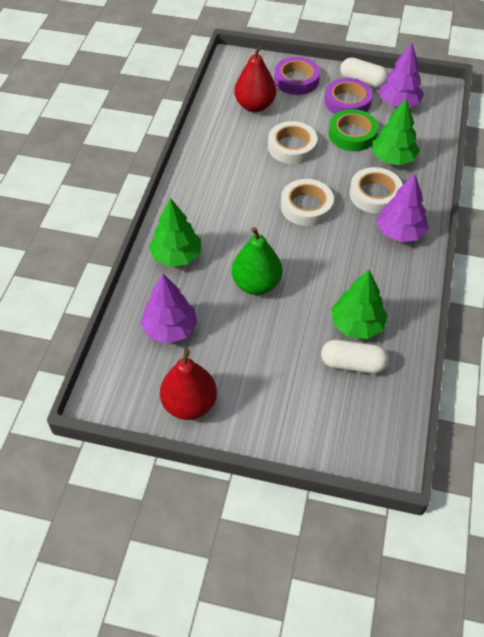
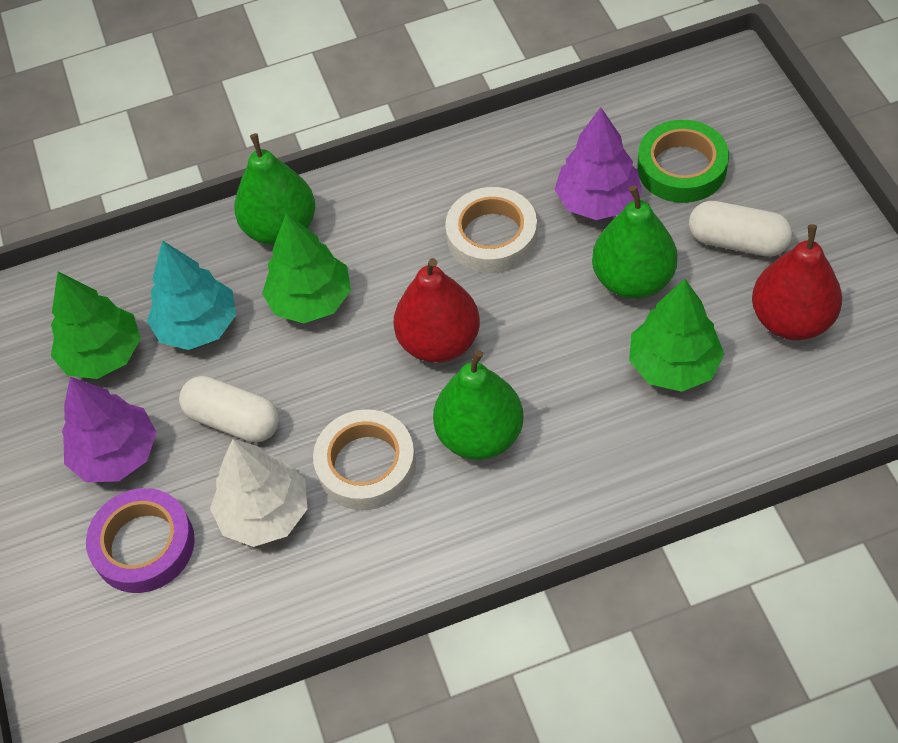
green pear: [232,227,282,295] = 1 -> [234,133,315,246] [433,350,523,460] [592,185,678,299] = 3
purple tape: [274,57,320,95] [325,78,373,114] = 2 -> [86,488,195,593] = 1
purple tree: [140,274,197,344] [376,174,428,242] [379,43,424,107] = 3 -> [62,377,157,482] [554,107,642,220] = 2
turquoise tree: none = 0 -> [147,240,236,350] = 1
white tape: [268,121,317,164] [281,179,334,226] [350,167,403,214] = 3 -> [313,409,416,510] [445,187,537,273] = 2
white tree: none = 0 -> [210,439,307,547] = 1

